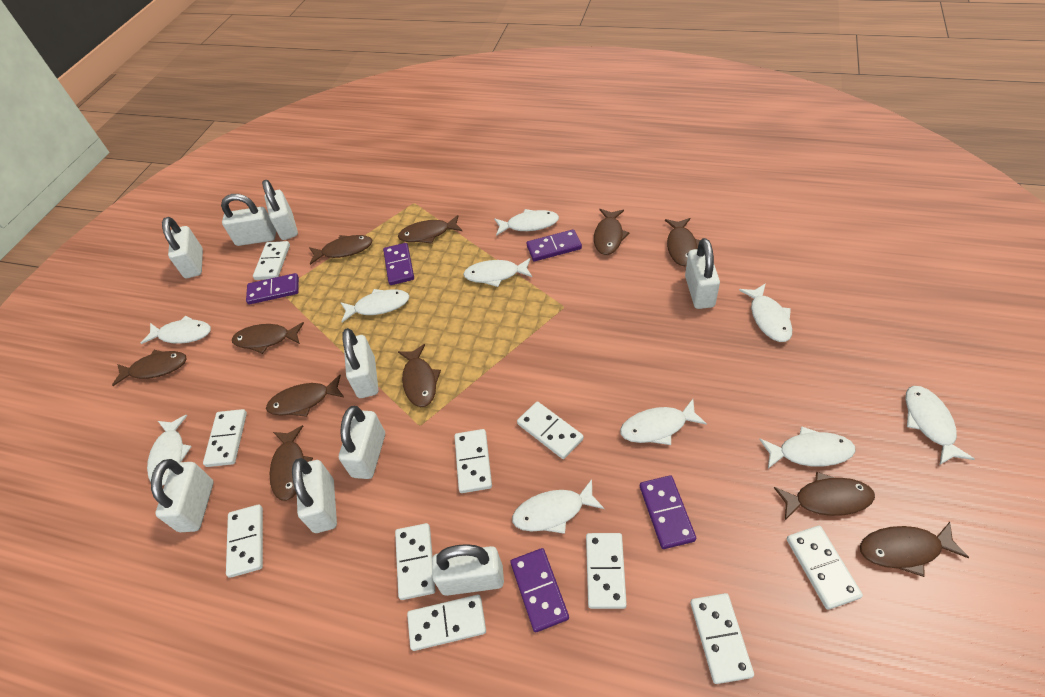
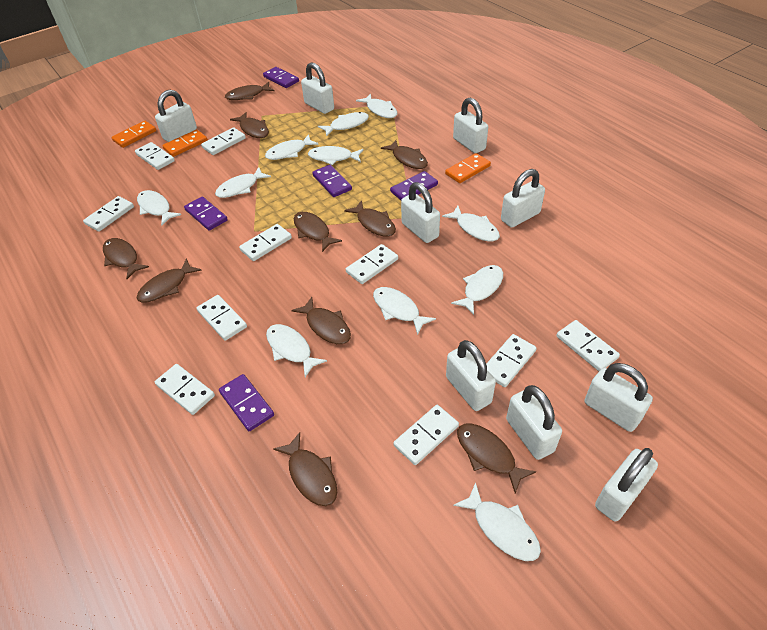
brown fish: [112,350,187,386] [232,322,304,354] [266,375,344,417] [270,425,313,501] [309,235,373,265] [398,215,462,244] [398,344,441,407] [594,209,629,255] [665,218,700,266] [774,472,875,520] [860,522,969,577] = 11 -> [103,238,149,279] [137,258,202,303] [225,82,274,100] [230,112,269,138] [273,432,337,506] [291,297,351,344] [294,212,342,252] [344,200,396,237] [381,140,428,169] [457,424,536,494] = 10
orange domino: none = 0 -> [111,121,156,148] [162,130,208,157] [445,153,491,183] = 3
white fish: [141,316,211,344] [147,415,192,486] [340,289,409,322] [463,258,532,287] [494,209,559,236] [512,479,604,534] [620,399,707,445] [739,283,792,342] [759,426,855,469] [906,386,975,465] = 10 -> [137,190,181,225] [215,167,271,198] [265,134,319,160] [266,324,327,377] [308,146,364,165] [318,112,369,137] [356,93,397,118] [373,287,436,335] [442,206,500,241] [451,265,503,315] [453,482,541,561] = 11

